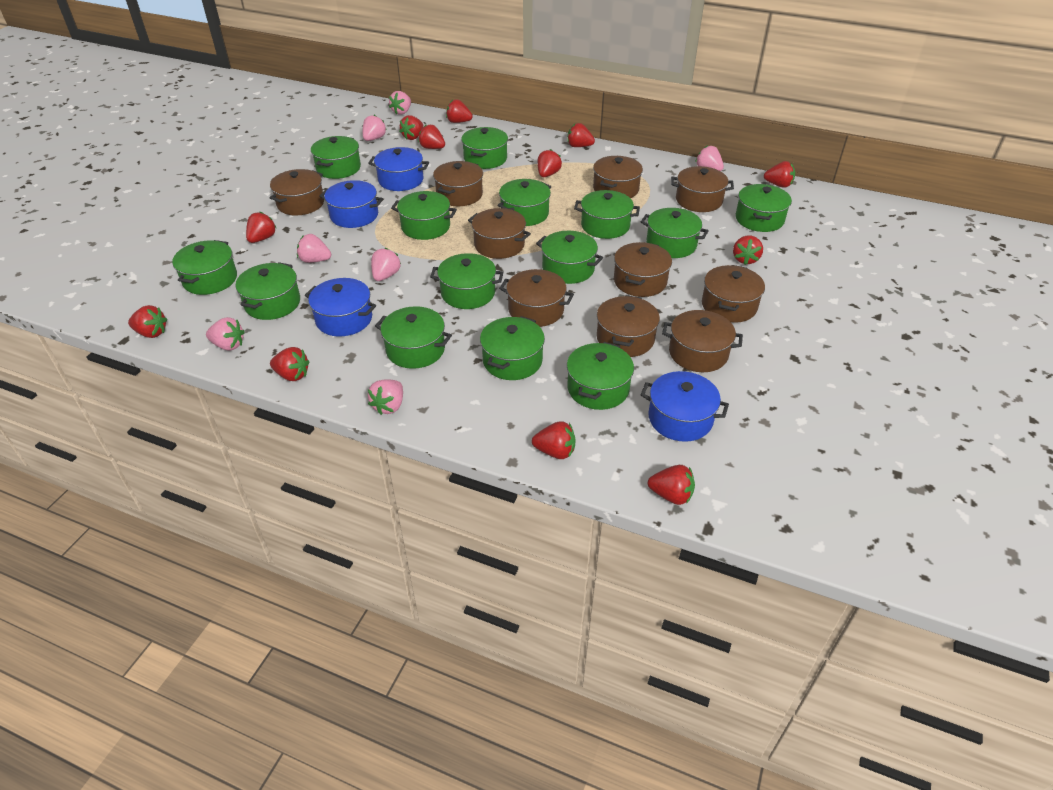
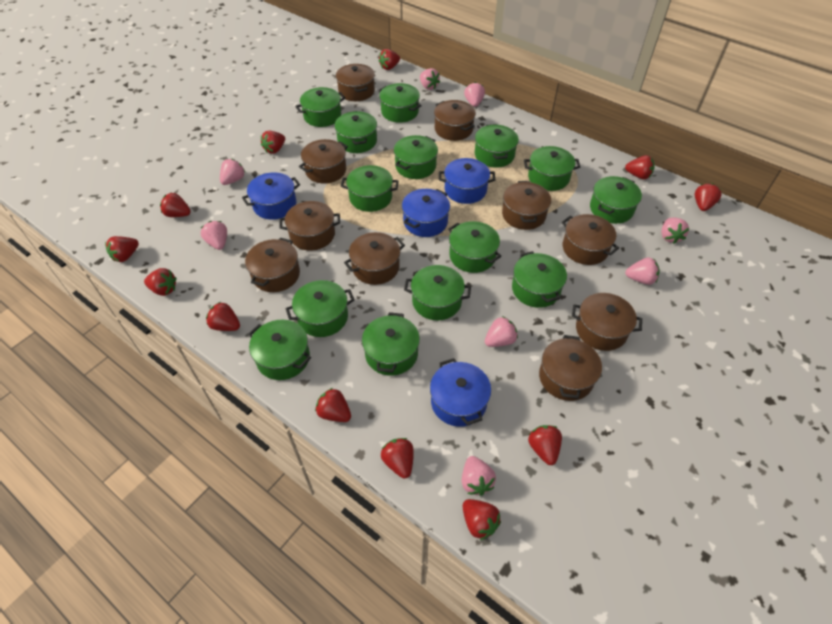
pink strawberry: [206,317,245,351] [297,234,331,263] [363,115,387,141] [368,379,403,415] [371,248,401,281] [389,91,411,115] [695,145,724,171] = 7 -> [201,221,227,250] [220,159,245,185] [420,68,440,90] [462,456,496,496] [464,82,485,107] [485,316,518,347] [625,257,660,285] [661,218,689,244] = 8

